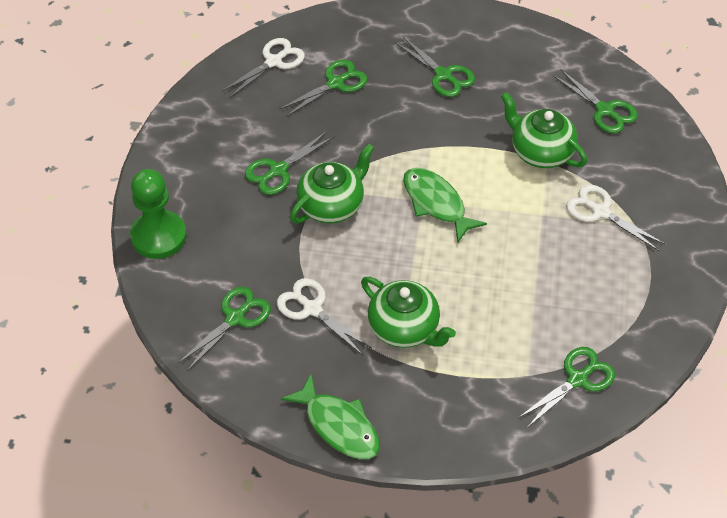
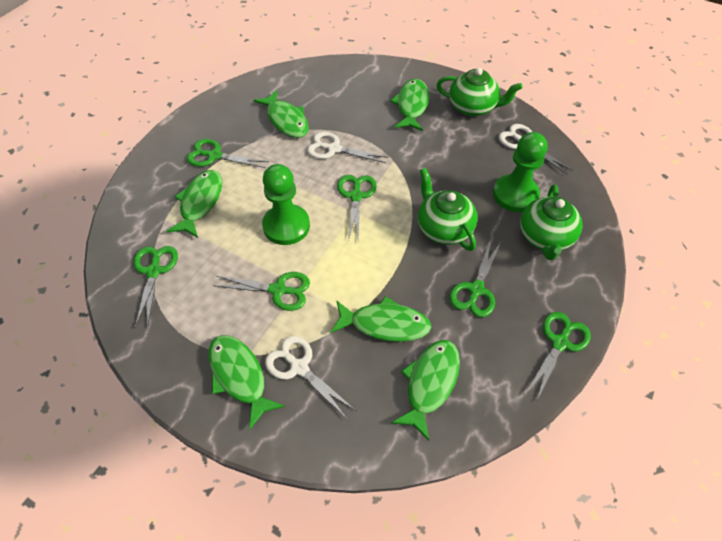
green fish: [281,373,380,459] [403,168,487,242] = 2 -> [167,170,222,238] [208,335,285,430] [253,90,309,138] [331,296,431,342] [390,79,429,131] [391,340,460,441] = 6
green pawn: [130,169,187,259] = 1 -> [262,164,310,245] [493,132,548,212] = 2

